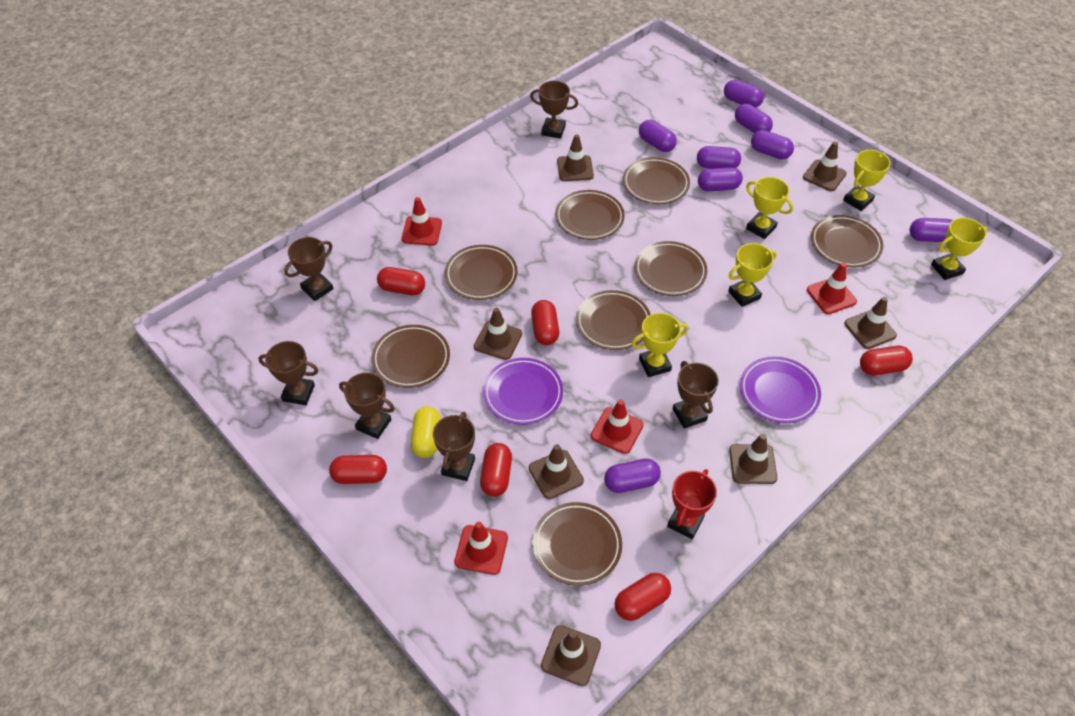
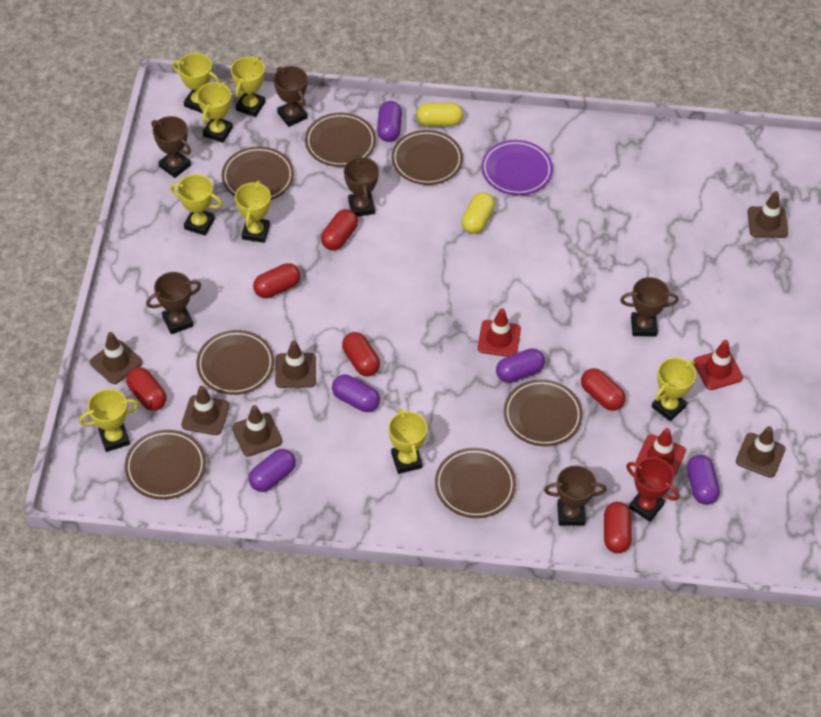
brown plate: [372,325,450,388] [445,245,518,300] [532,502,622,586] [555,190,625,240] [576,290,651,350] [623,157,690,204] [634,241,707,296] [811,215,883,267] = 8 -> [125,430,206,500] [196,330,274,395] [222,146,294,200] [305,113,376,167] [392,130,463,185] [435,448,516,518] [504,379,583,446] = 7
brown traffic cone: [474,308,522,360] [529,444,584,499] [541,625,601,686] [557,134,594,181] [729,434,777,484] [803,142,847,191] [844,297,897,349] = 7 -> [90,332,143,384] [181,386,229,435] [232,405,282,457] [275,340,316,388] [736,426,786,478] [748,191,788,238] = 6
purple capsule: [604,458,661,493] [639,120,677,152] [697,146,741,169] [698,167,743,192] [724,80,764,108] [735,104,773,133] [751,130,794,159] [910,218,953,242] = 8 -> [249,449,296,492] [332,375,380,412] [377,101,402,142] [496,348,545,383] [687,455,720,505] = 5
purple plate: [483,358,563,425] [740,356,821,423] = 2 -> [481,140,553,195] = 1
red traffic cone: [402,197,442,245] [455,522,508,575] [591,399,644,454] [807,263,857,314] = 4 -> [478,308,521,357] [636,428,686,477] [694,340,743,390] = 3
yellow capsule: [411,406,441,458] = 1 -> [416,103,463,126] [462,192,495,234] = 2
yellow trophy: [631,313,688,377] [728,243,776,307] [746,177,793,239] [843,150,890,211] [931,218,988,280] = 5 -> [79,389,139,452] [170,174,222,235] [172,53,220,113] [197,82,233,143] [231,56,265,117] [235,181,271,243] [388,408,427,474] [652,358,696,421] = 8

